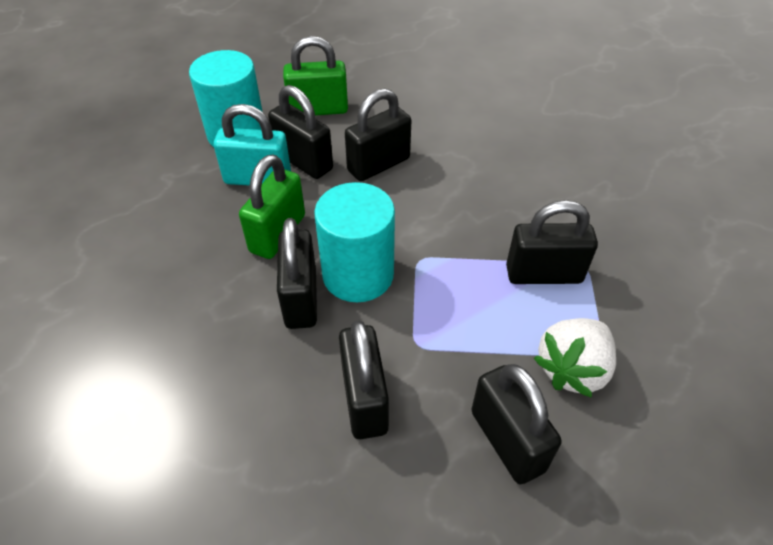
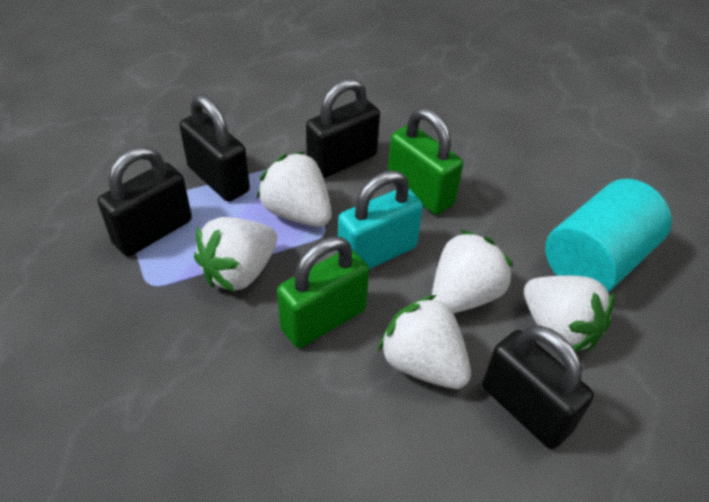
black padlock: [268,85,333,179] [277,218,317,329] [339,320,389,439] [345,88,412,181] [471,364,561,485] [506,200,598,284] = 6 -> [97,147,192,256] [179,94,250,202] [306,79,380,178] [483,325,594,449] = 4
turquoise cylinder: [189,50,263,147] [314,182,395,302] = 2 -> [545,179,672,293] = 1
white strawberry: [534,318,616,398] = 1 -> [194,217,277,292] [257,151,332,227] [378,295,471,389] [432,230,513,313] [524,276,615,352] = 5

